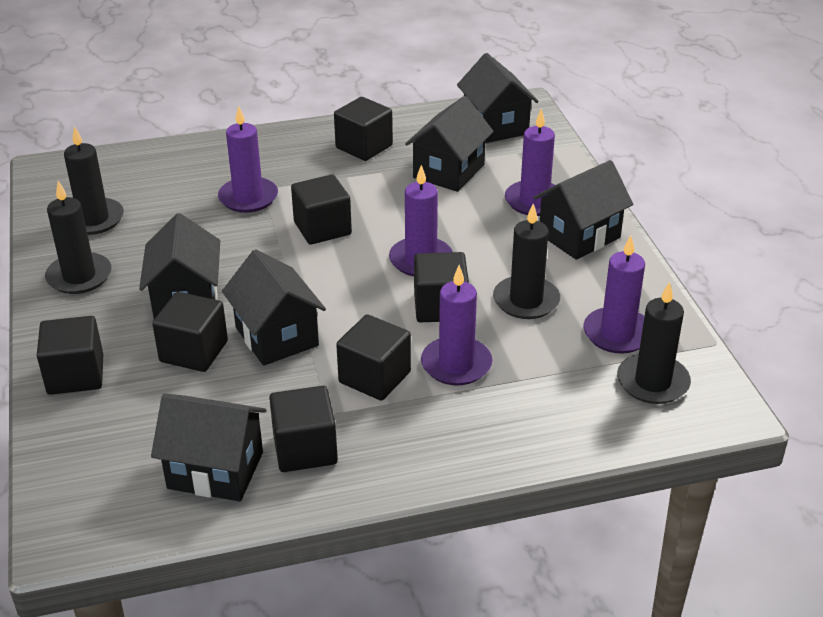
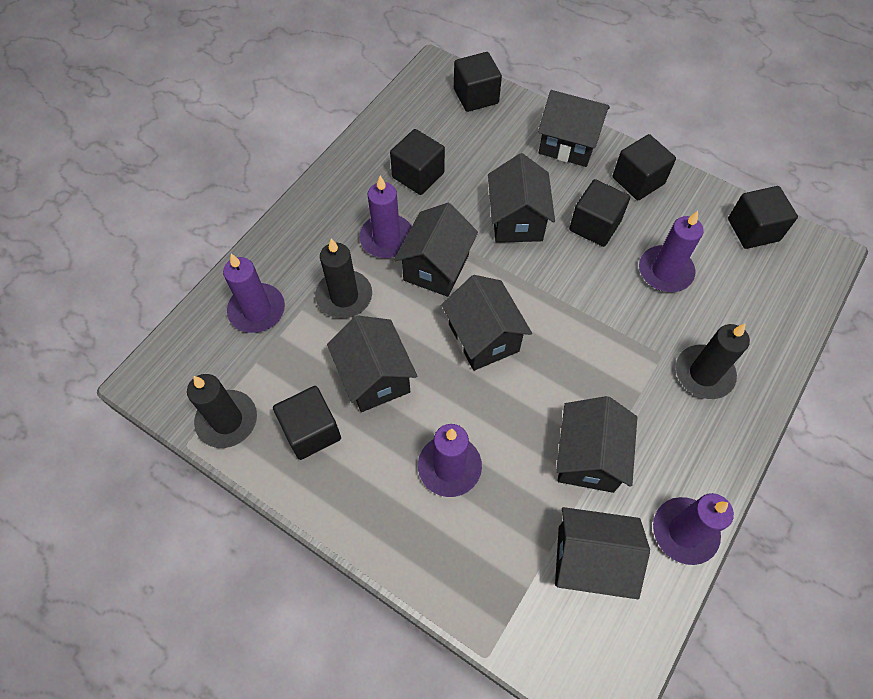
black candle: [45,181,112,294] [64,126,124,235] [493,204,560,319] [617,282,691,404] = 4 -> [187,374,257,448] [315,238,372,319] [676,323,750,399] = 3
black cube: [37,316,103,395] [152,292,228,372] [269,386,338,472] [291,174,352,245] [334,97,393,161] [336,314,411,401] [414,252,469,322] = 7 -> [273,386,341,460] [390,129,445,195] [454,52,502,112] [569,179,630,247] [613,134,676,200] [728,186,798,249] = 6
black house: [139,213,220,319] [151,394,267,502] [222,249,326,366] [405,96,494,192] [457,53,539,143] [533,160,633,260] = 6 -> [327,315,417,412] [394,203,478,297] [441,275,532,371] [488,153,555,243] [538,90,610,167] [555,507,650,599] [556,396,637,493] = 7

